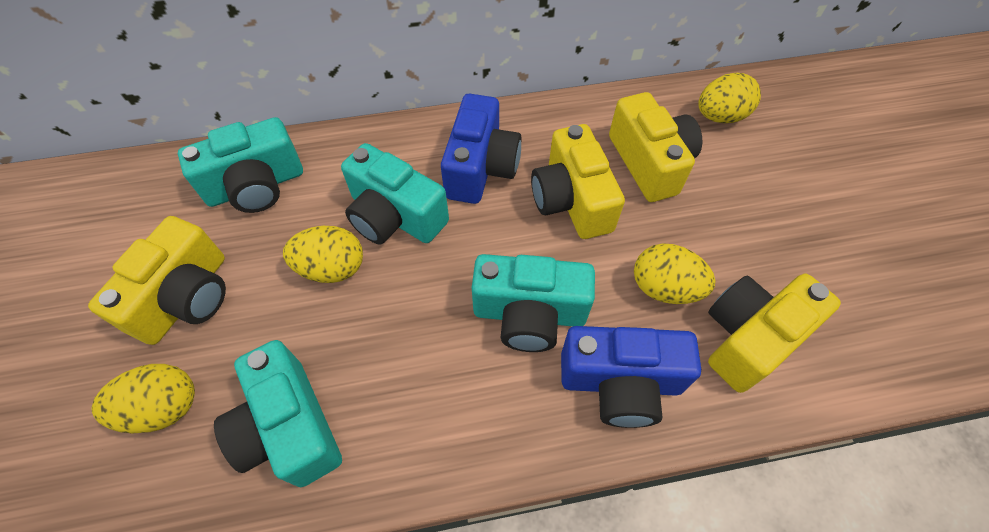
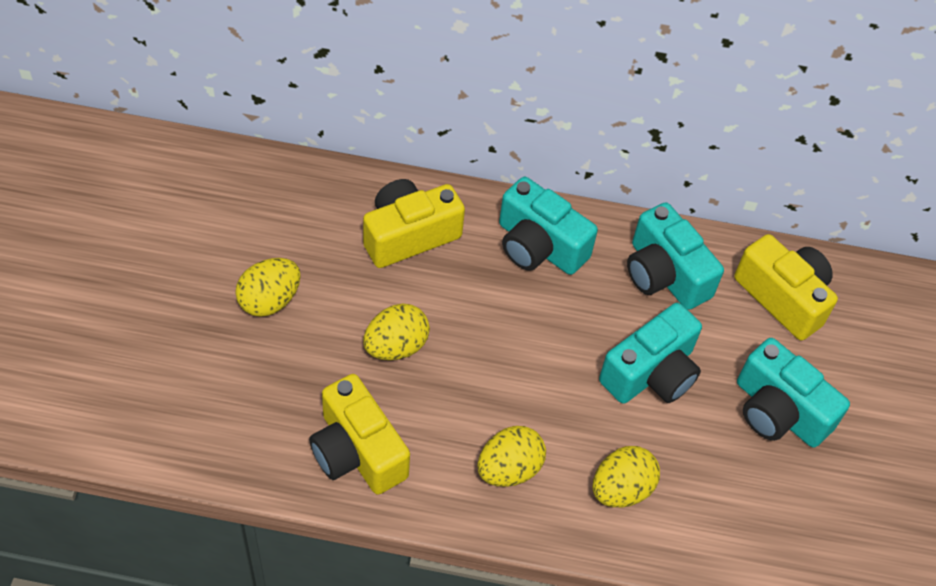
blue camera: [441,94,521,204] [561,326,701,428] = 2 -> none = 0
yellow camera: [88,216,226,345] [531,124,625,239] [609,92,702,202] [708,274,841,393] = 4 -> [309,374,410,494] [363,179,465,268] [734,234,838,340] = 3

